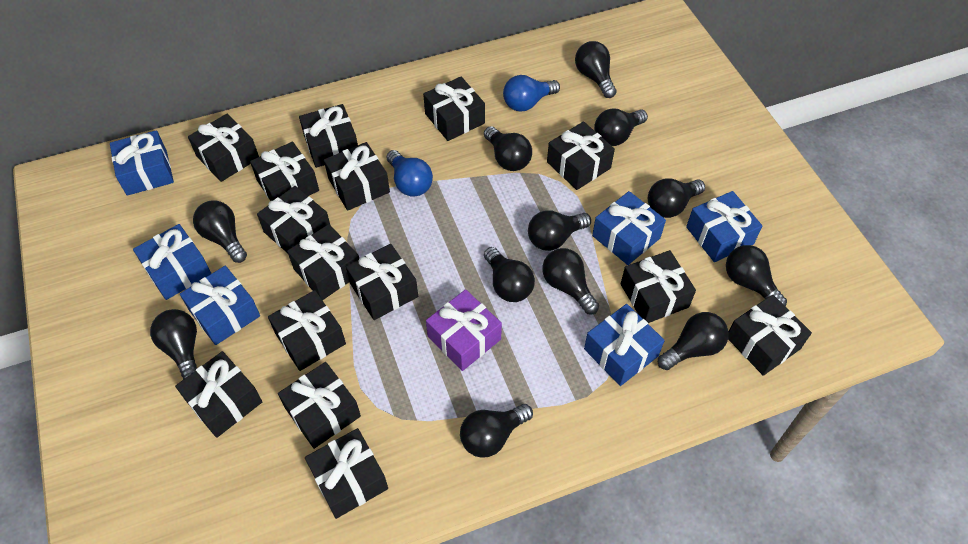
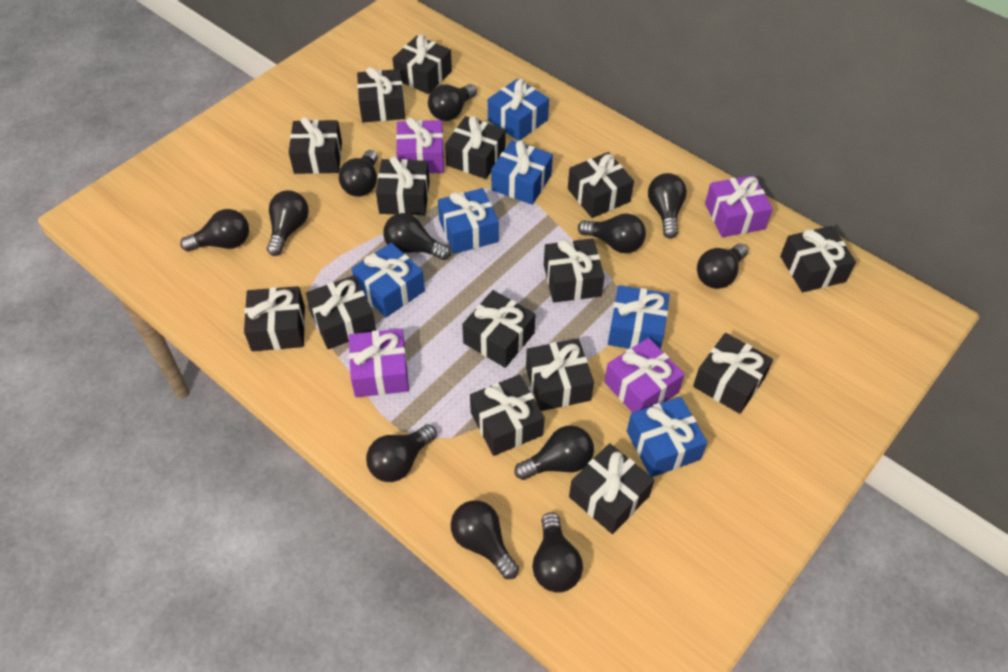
blue light bulb: [386,150,433,197] [503,75,560,112] = 2 -> none = 0
purple gift: [426,289,502,371] = 1 -> [349,329,409,397] [396,117,444,173] [604,338,685,413] [705,175,773,237] = 4

